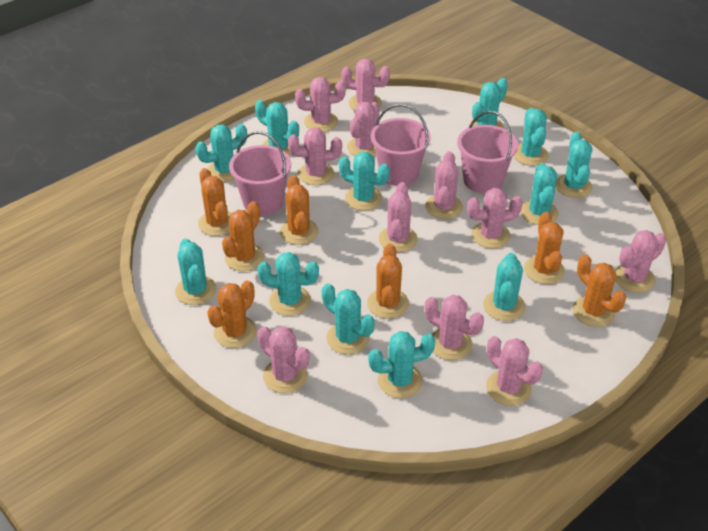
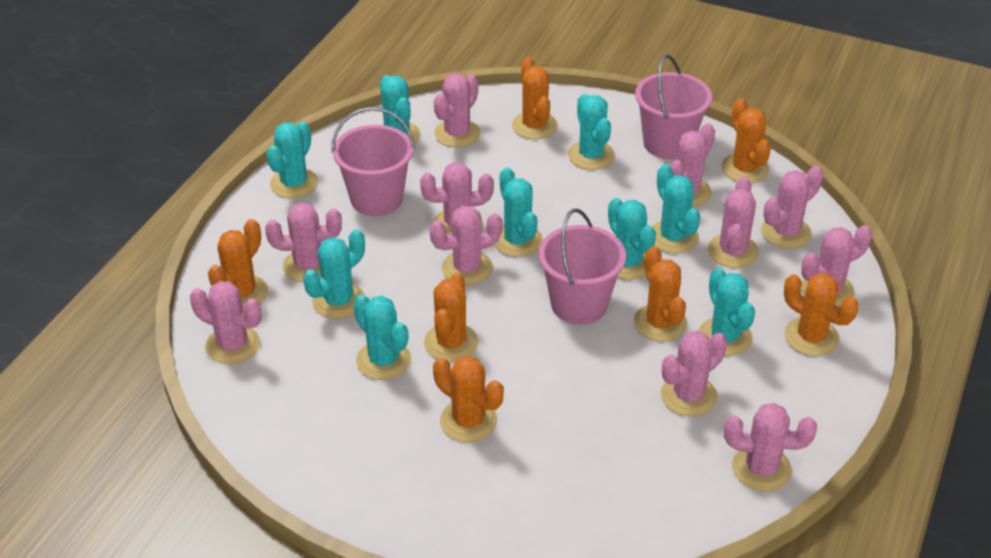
turquoise cactus: [175,238,217,305] [195,124,247,182] [255,100,299,156] [257,252,319,316] [322,283,375,354] [339,152,390,211] [368,331,435,398] [469,78,508,128] [483,253,525,321] [514,108,549,166] [521,163,559,225] [556,131,592,198] = 12 -> [267,121,318,198] [303,229,365,319] [353,295,411,380] [380,75,421,144] [494,167,543,257] [568,94,615,170] [608,198,656,280] [652,164,700,253] [698,268,755,356] = 9

